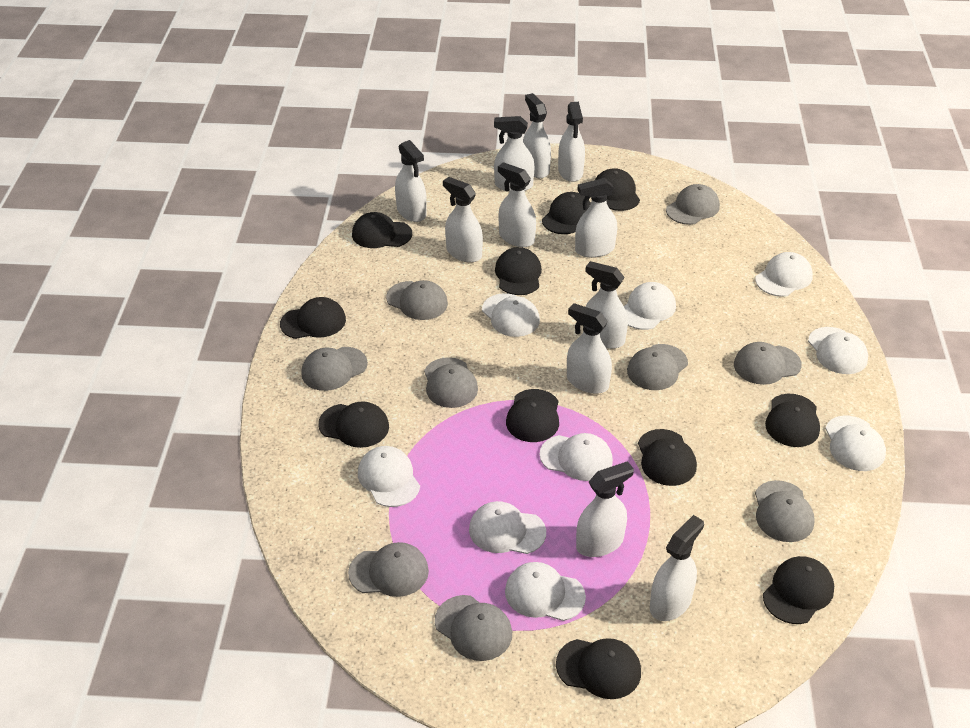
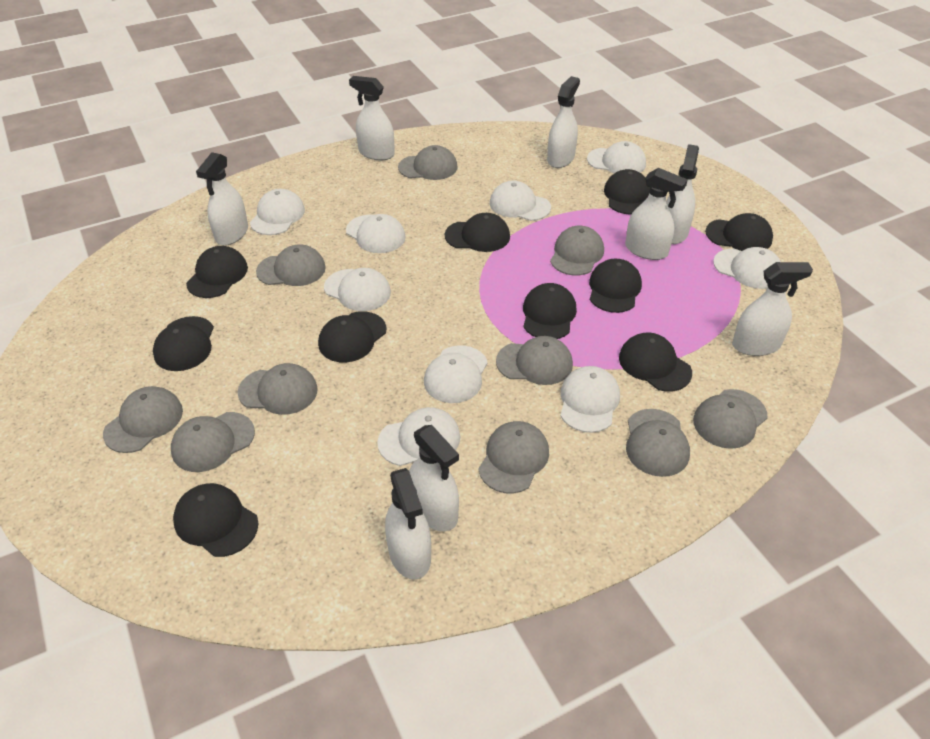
black cap: [280,297,346,339] [318,401,389,448] [352,212,412,248] [495,247,542,295] [506,389,559,442] [542,192,591,234] [556,638,641,699] [595,168,640,211] [638,429,697,486] [763,556,834,624] [765,394,820,447] = 11 -> [153,316,214,371] [173,483,258,557] [186,246,248,298] [318,311,387,362] [445,213,510,252] [523,283,577,339] [589,259,642,313] [604,169,650,215] [619,332,692,392] [705,213,773,251] = 10
grey cap: [301,347,368,391] [348,542,429,597] [386,280,448,320] [424,357,478,408] [435,595,512,661] [627,344,688,390] [666,184,720,225] [734,342,802,385] [755,480,815,542] = 9 -> [103,386,183,453] [171,412,255,472] [237,363,318,415] [256,244,326,286] [398,145,458,180] [478,421,549,494] [496,336,573,385] [550,226,604,275] [626,409,690,477] [693,389,768,449] = 10
white spray bottle: [395,140,427,222] [443,177,483,263] [494,116,534,192] [498,162,536,247] [523,93,551,178] [558,102,585,182] [567,303,612,394] [575,178,617,258] [576,461,634,557] [585,261,628,349] [650,515,704,621] = 11 -> [196,152,248,246] [349,76,395,160] [385,468,431,580] [409,425,459,532] [547,76,580,168] [625,168,688,260] [666,144,699,244] [732,262,813,356] = 8

